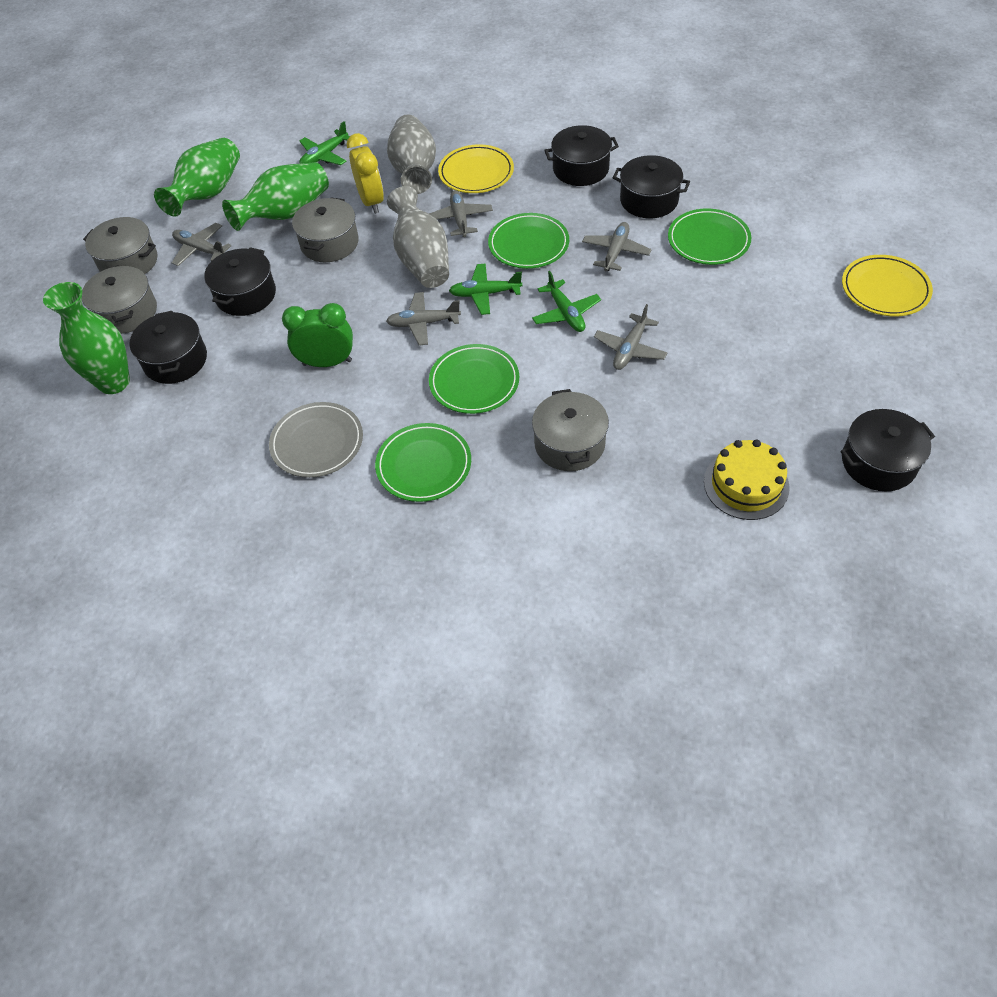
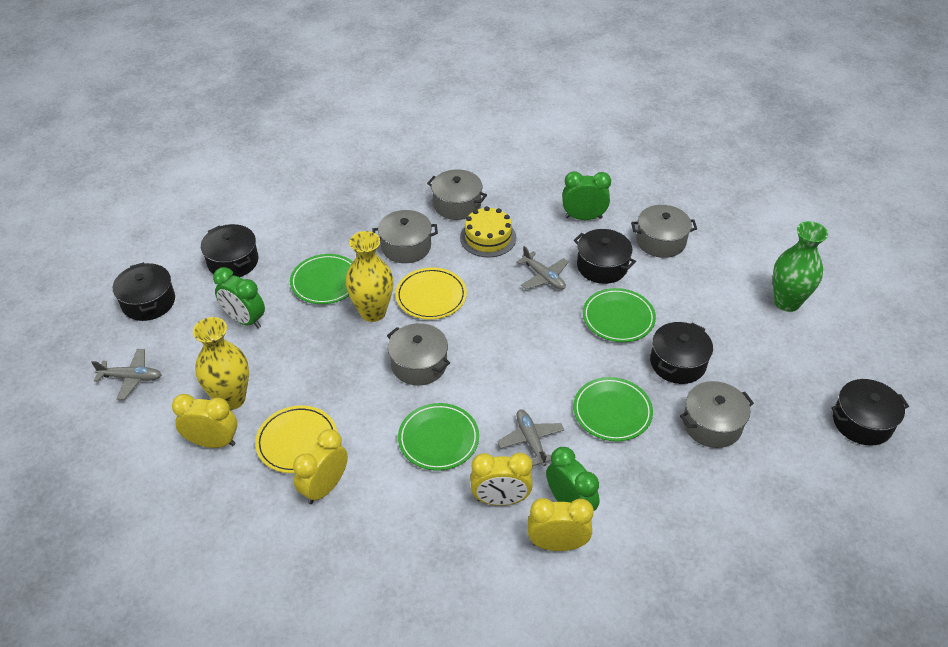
green clock: [282,303,353,367] = 1 -> [213,267,265,328] [546,447,599,511] [562,171,611,220] = 3
green plane: [299,121,350,165] [449,264,522,315] [532,271,601,332] = 3 -> none = 0
green vase: [43,282,130,394] [154,138,240,217] [222,162,329,231] = 3 -> [773,221,828,312] = 1
grey plane: [172,223,231,266] [386,292,461,346] [429,190,493,237] [582,222,651,271] [594,304,668,370] = 5 -> [91,349,161,400] [497,409,564,466] [516,246,569,290] = 3
grey plate: [269,402,363,478] = 1 -> none = 0
grey pot: [82,265,157,334] [83,217,158,274] [292,197,359,262] [532,389,609,471] = 4 -> [372,210,438,263] [387,323,450,385] [427,169,487,220] [631,205,697,258] [680,381,754,448] = 5
grey vase: [387,114,436,194] [387,186,449,288] = 2 -> none = 0
yellow clock: [347,133,384,214] = 1 -> [172,394,237,448] [293,429,348,504] [471,452,533,506] [528,498,594,551] = 4
yellow vase: none = 0 -> [193,317,249,410] [346,231,393,322] = 2

